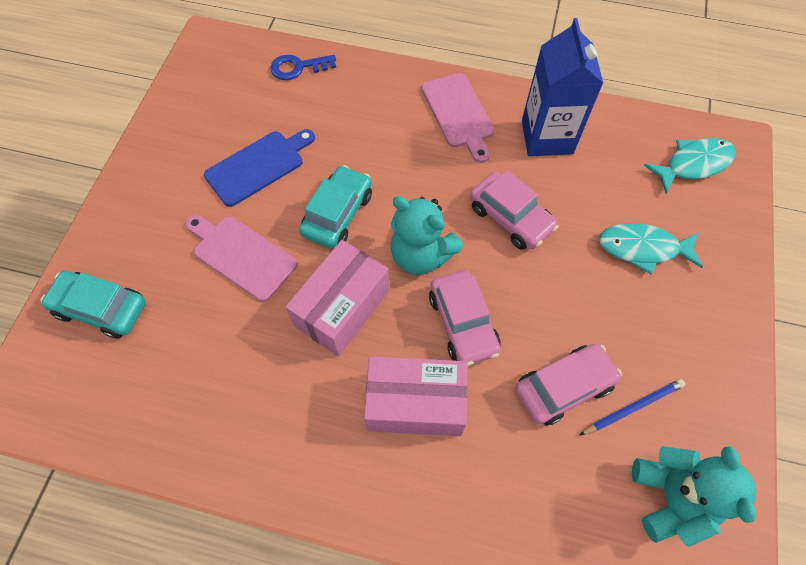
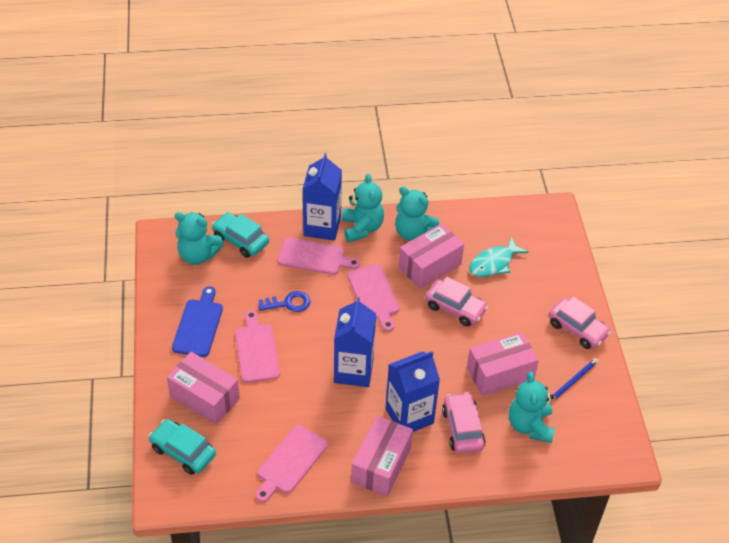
blue carton: [522,18,603,156] = 1 -> [303,153,342,241] [334,297,376,387] [385,351,440,432] = 3
pink box: [285,240,389,356] [364,356,468,436] = 2 -> [167,352,240,425] [351,415,413,497] [399,224,464,289] [467,332,539,396] = 4
pink cutting board: [186,215,298,301] [422,73,495,163] = 2 -> [235,310,280,383] [256,425,328,502] [277,237,360,275] [347,264,400,332] = 4
turquoise fish: [599,223,703,274] [644,138,736,193] = 2 -> [469,237,529,277] = 1
turquoise teddy bear: [390,196,463,275] [632,446,756,547] = 2 -> [175,212,224,265] [342,173,384,242] [395,187,440,241] [509,372,555,443] = 4

